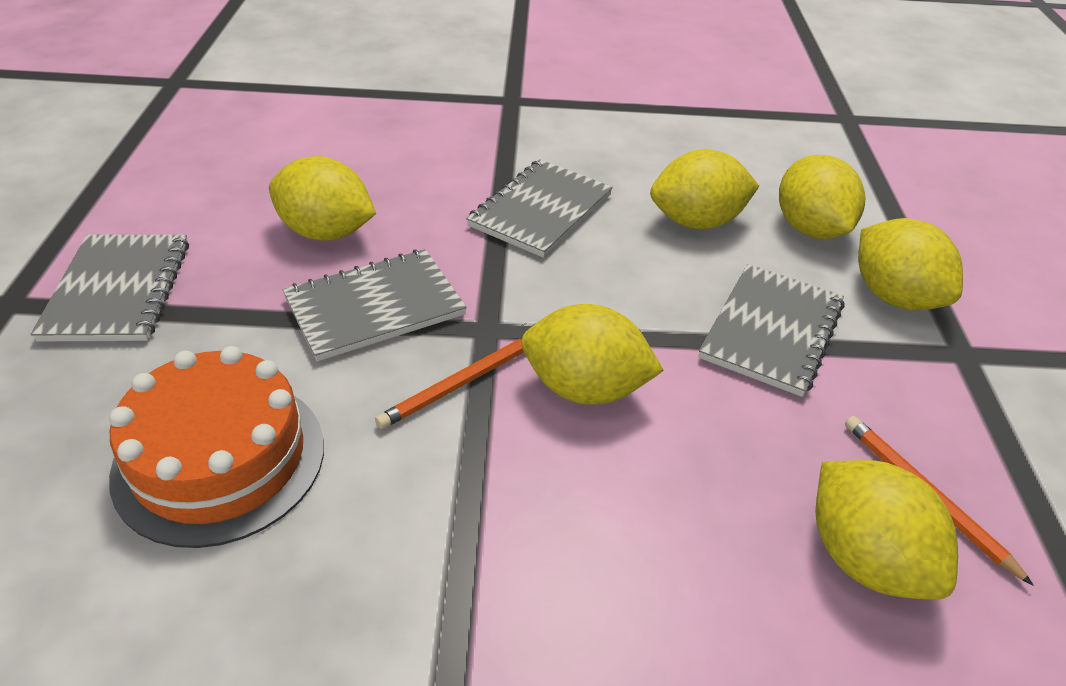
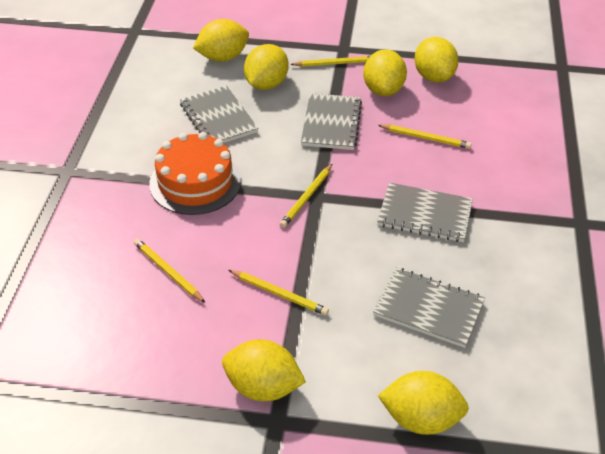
orange pencil: [375,339,524,429] [845,416,1034,586] = 2 -> none = 0
yellow pencil: none = 0 -> [134,239,205,303] [229,270,329,316] [280,164,332,228] [290,56,370,67] [378,124,472,149] = 5

